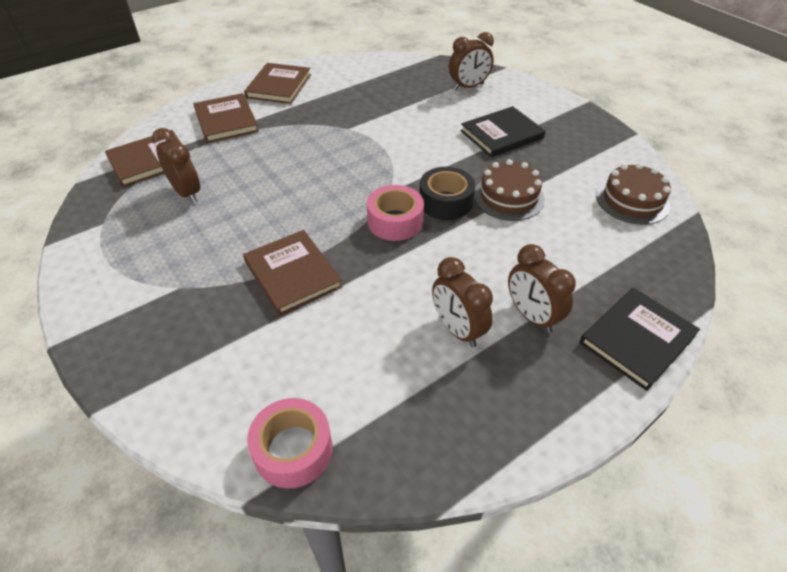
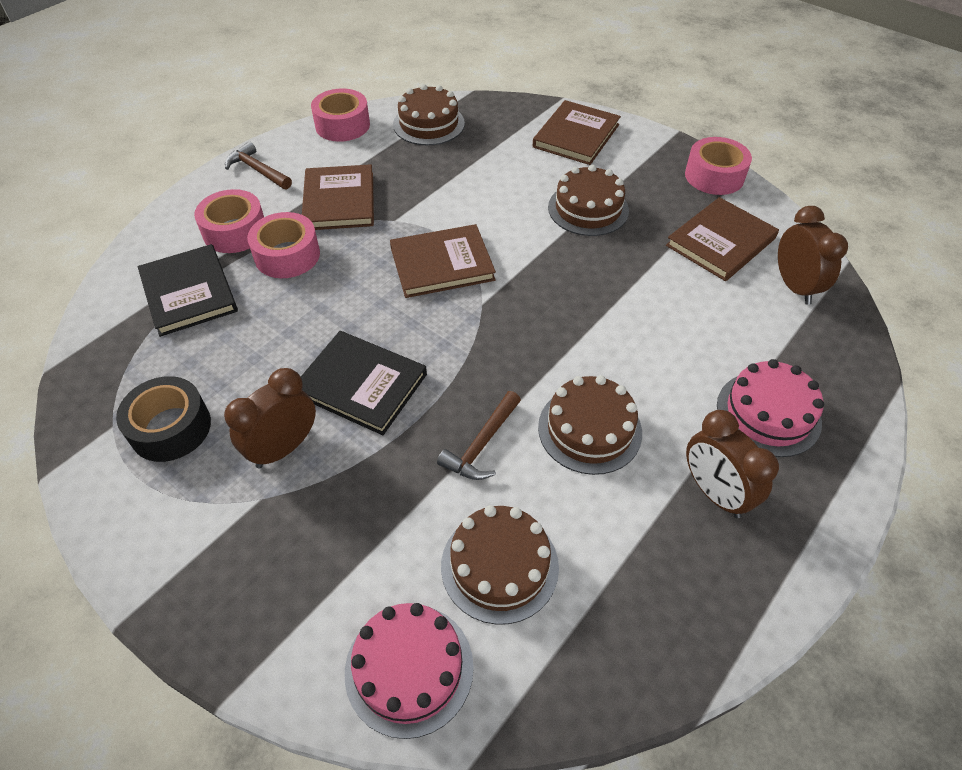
brown cake: [474,159,545,221] [596,163,671,225] = 2 -> [393,84,465,145] [441,505,559,625] [538,375,642,475] [548,165,629,236] = 4
brown clock: [152,128,200,203] [432,257,493,347] [449,32,494,90] [508,244,576,333] = 4 -> [224,368,316,468] [686,410,779,518] [778,206,848,305] = 3
brown hammer: none = 0 -> [225,141,292,190] [437,391,521,480] = 2
pink cake: none = 0 -> [345,603,474,739] [717,359,824,457] = 2
pink tape: [247,398,332,489] [367,185,424,241] = 2 -> [194,189,264,253] [247,212,320,278] [311,88,370,142] [685,137,752,195] = 4

